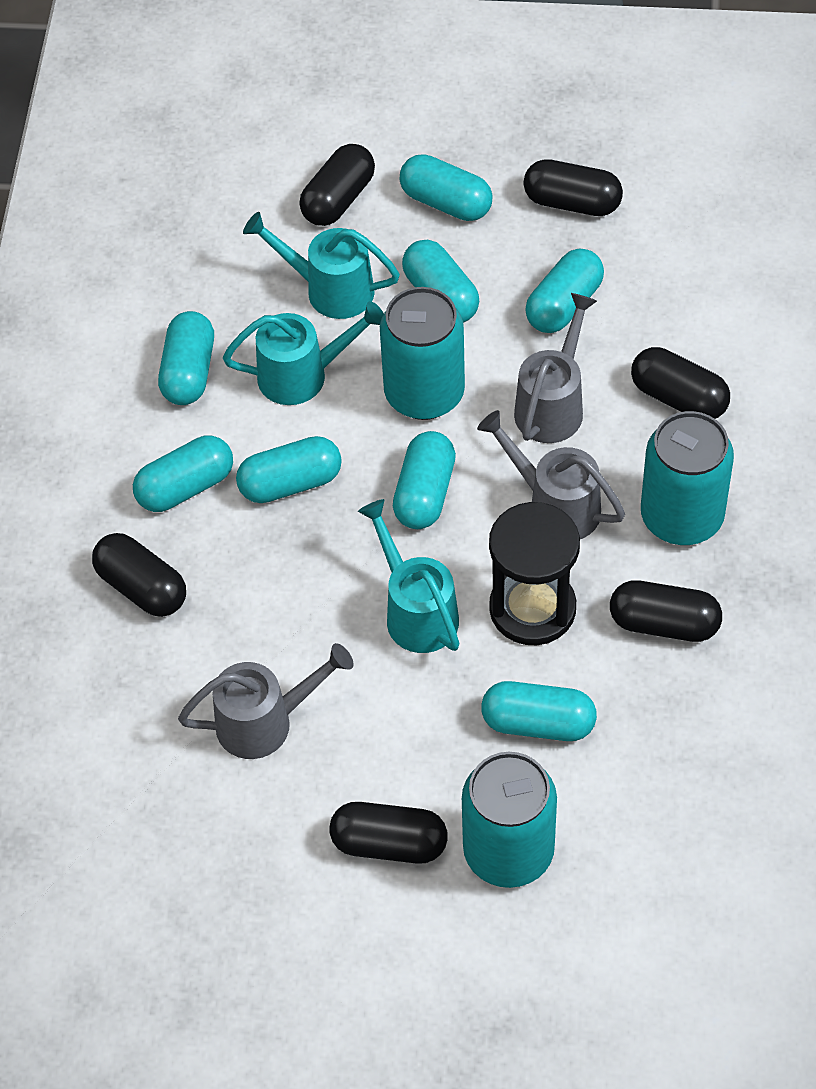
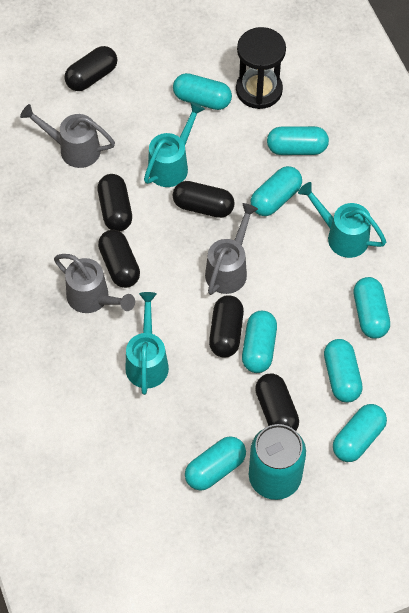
turquoise can: [380,287,465,420] [462,752,557,888] [641,411,734,545] = 3 -> [249,424,306,500] = 1

